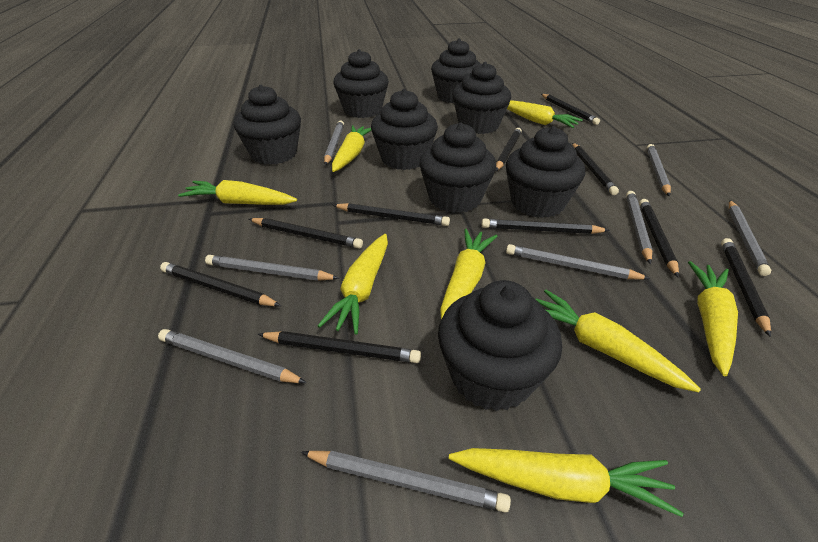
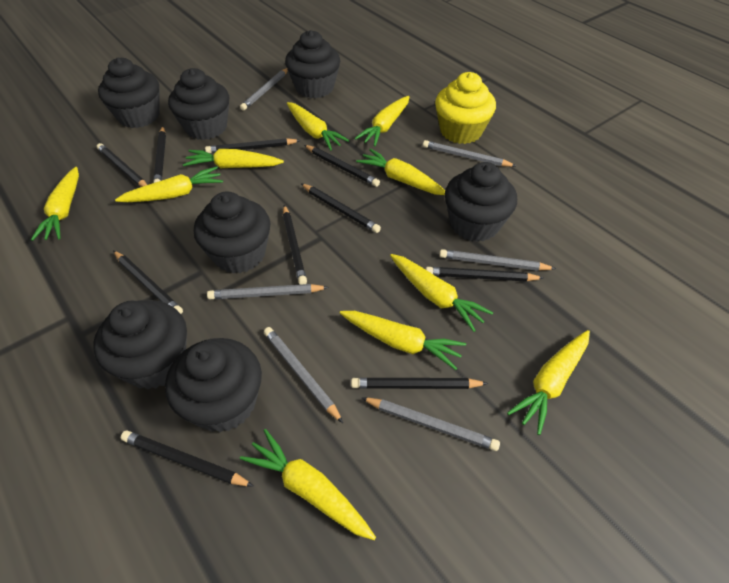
black cupcake: [234,85,301,165] [333,49,389,118] [371,89,438,170] [419,122,496,213] [431,38,481,103] [438,280,562,411] [452,62,511,134] [506,126,585,218] = 8 -> [93,300,187,389] [98,58,160,128] [165,338,262,432] [168,68,229,140] [194,192,270,274] [285,30,340,98] [445,162,517,242] = 7
grey pencil: [158,329,307,383] [205,255,339,281] [301,451,511,513] [324,120,344,165] [506,244,650,280] [626,191,653,264] [647,144,671,196] [729,200,771,276] = 8 -> [207,284,329,299] [240,68,288,111] [264,327,343,423] [361,397,500,451] [423,140,516,167] [439,249,556,271] = 6
yellow carrot: [178,180,297,205] [318,234,388,335] [332,125,372,172] [440,229,497,320] [449,448,683,517] [507,100,583,128] [536,290,701,392] [688,261,738,376] = 8 -> [31,167,79,241] [115,166,223,202] [183,149,284,168] [240,429,376,540] [287,102,350,151] [340,311,466,370] [355,96,409,146] [356,149,445,195] [390,254,493,332] [507,330,590,435] = 10
yellow cupcake: none = 0 -> [435,72,496,144] = 1

